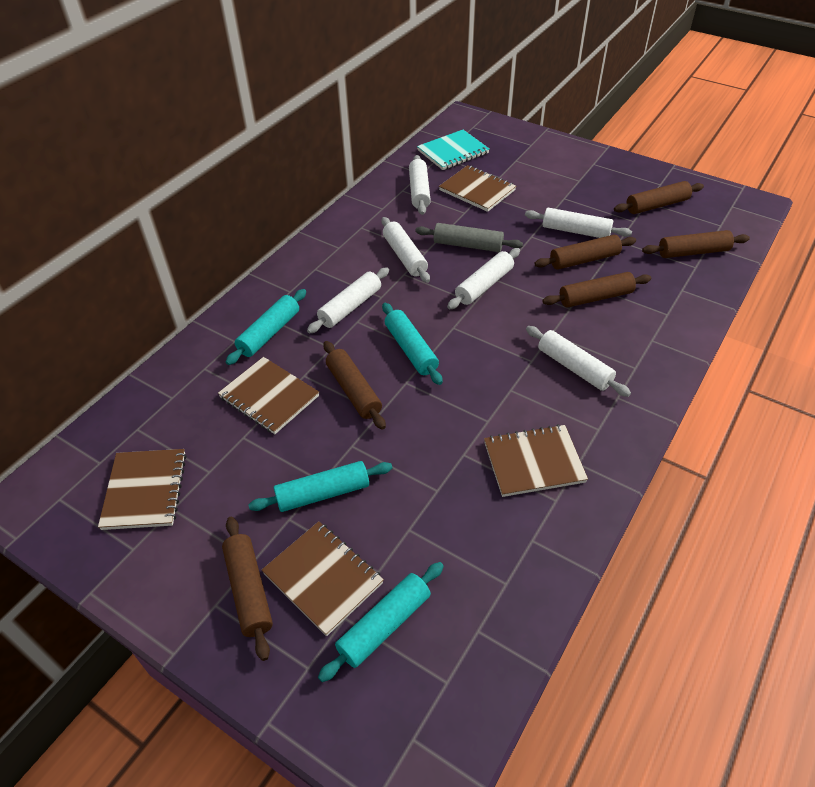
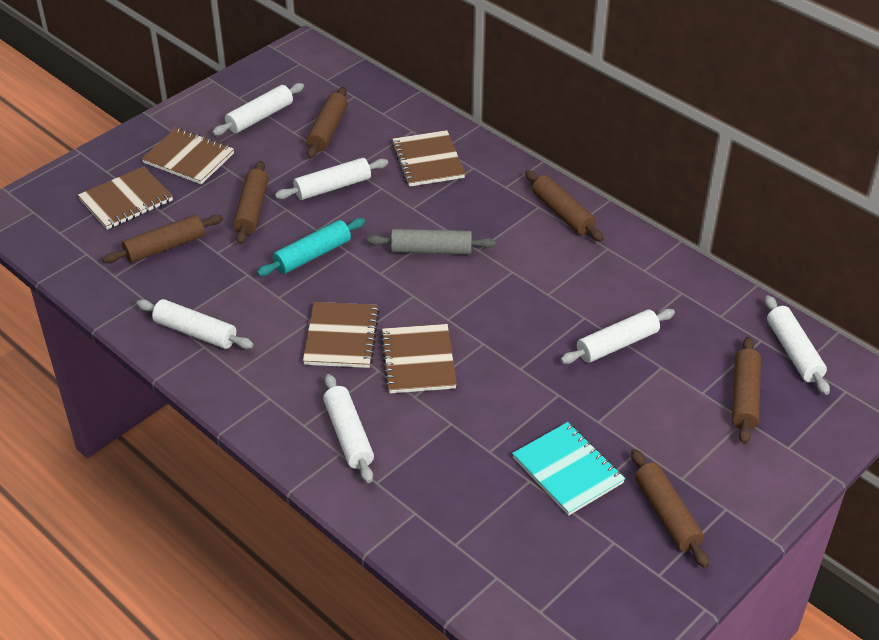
turquoise rolling pin: [226,289,306,365] [248,461,393,512] [318,562,444,682] [382,303,443,385] = 4 -> [257,218,365,276] = 1

